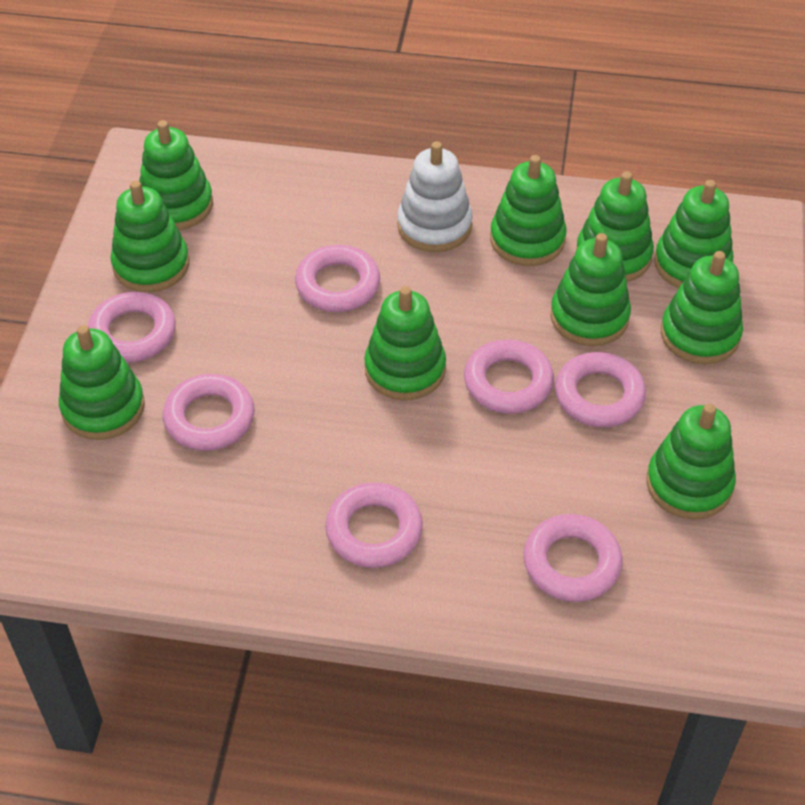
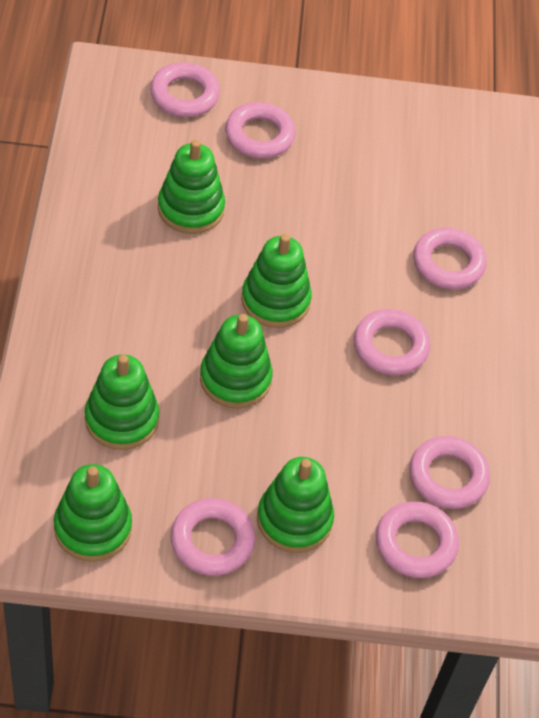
green stacking toy: [59,325,145,440] [111,181,189,293] [139,120,213,230] [364,286,446,400] [490,155,567,266] [550,233,631,346] [576,171,654,282] [646,404,736,520] [654,180,733,288] [661,251,743,364] = 10 -> [54,464,132,562] [85,354,159,450] [158,140,225,234] [200,314,273,409] [241,234,312,328] [257,457,334,553] = 6
white stacking toy: [397,141,473,252] = 1 -> none = 0

